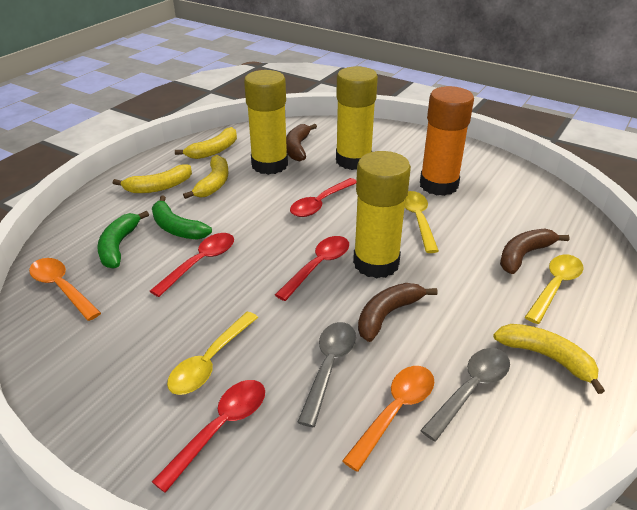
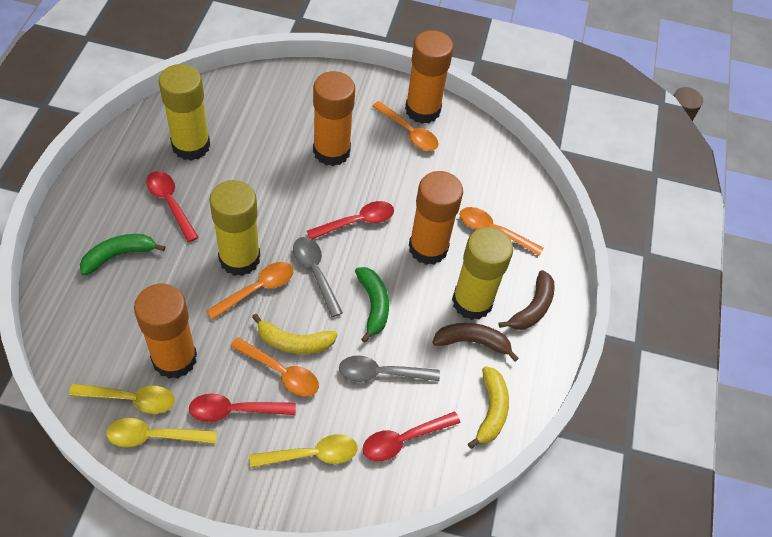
brown banana: [286,124,317,161] [358,283,438,342] [500,229,570,274] = 3 -> [432,323,519,362] [499,270,555,330] = 2
orange glue stick: [420,86,474,196] = 1 -> [134,284,197,379] [313,71,355,166] [405,30,453,124] [409,171,463,265] = 4
orange spoon: [29,258,101,321] [342,366,434,472] = 2 -> [206,262,294,320] [230,337,319,397] [372,101,439,151] [459,207,543,256] = 4
yellow banana: [113,164,192,193] [175,127,237,159] [183,155,229,199] [493,324,605,394] = 4 -> [252,314,338,354] [468,366,509,449] = 2

